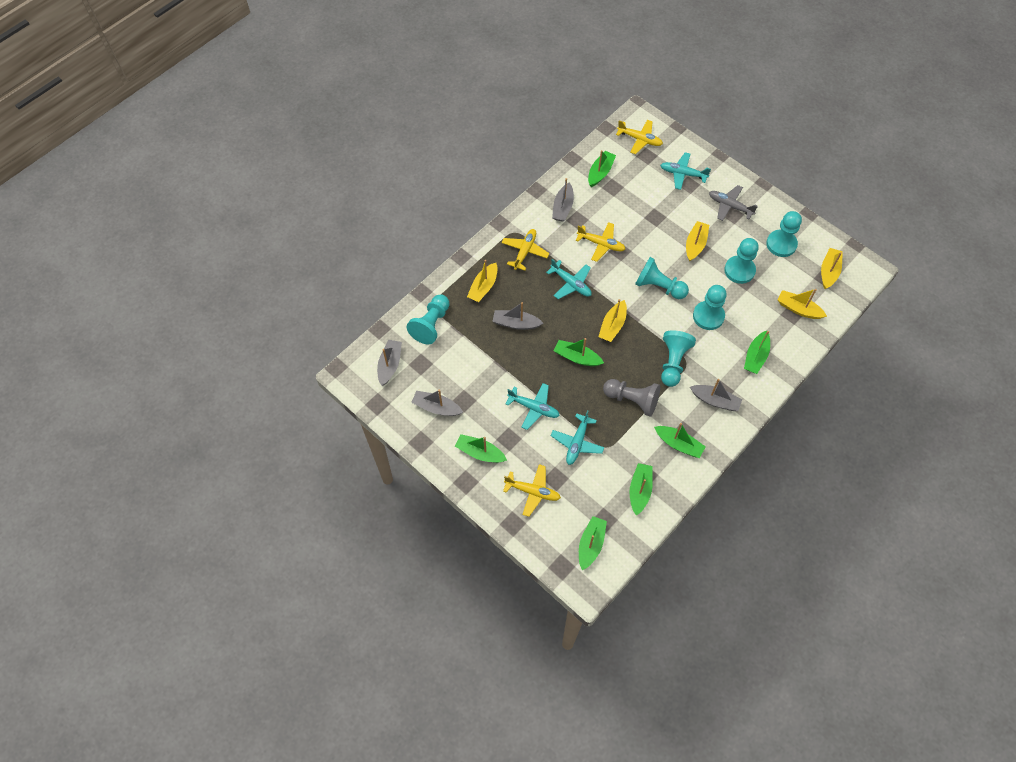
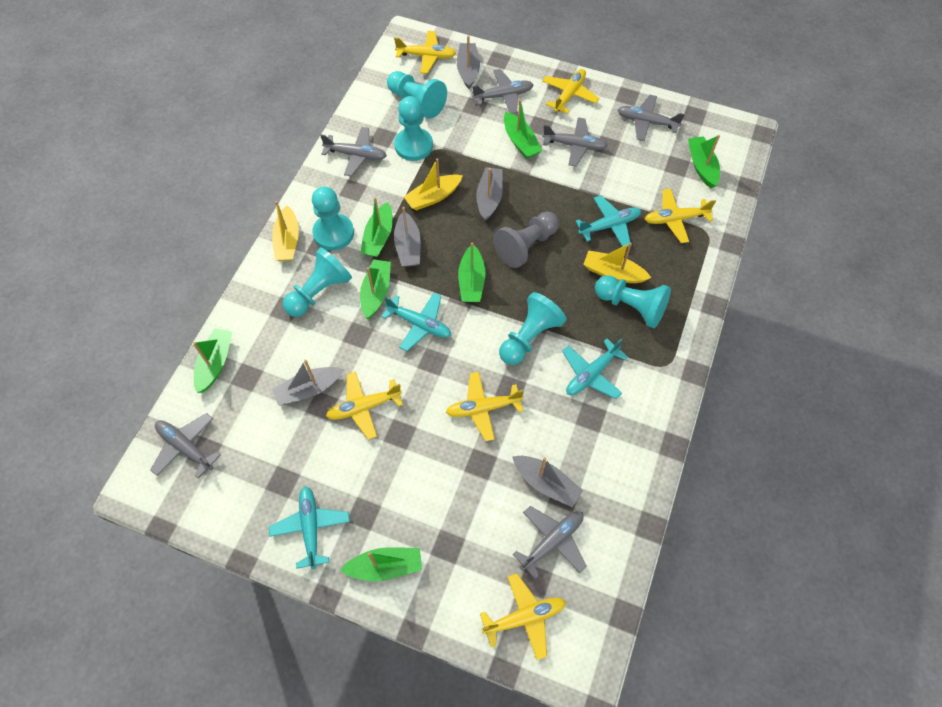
grey plane: [709,185,758,221] = 1 -> [150,413,221,479] [320,127,387,177] [472,69,534,114] [513,506,587,579] [542,118,608,166] [618,95,685,141] = 6
yellow boat: [467,260,498,302] [598,299,627,342] [686,221,709,262] [778,289,827,319] [821,248,843,289] = 5 -> [272,201,299,261] [403,158,463,210] [583,242,651,283] = 3
yellow plane: [502,229,550,271] [503,464,561,517] [576,222,625,262] [616,120,663,154] = 4 -> [326,372,403,440] [394,31,456,74] [446,372,524,441] [480,573,566,660] [542,69,599,114] [645,189,716,243] = 6

